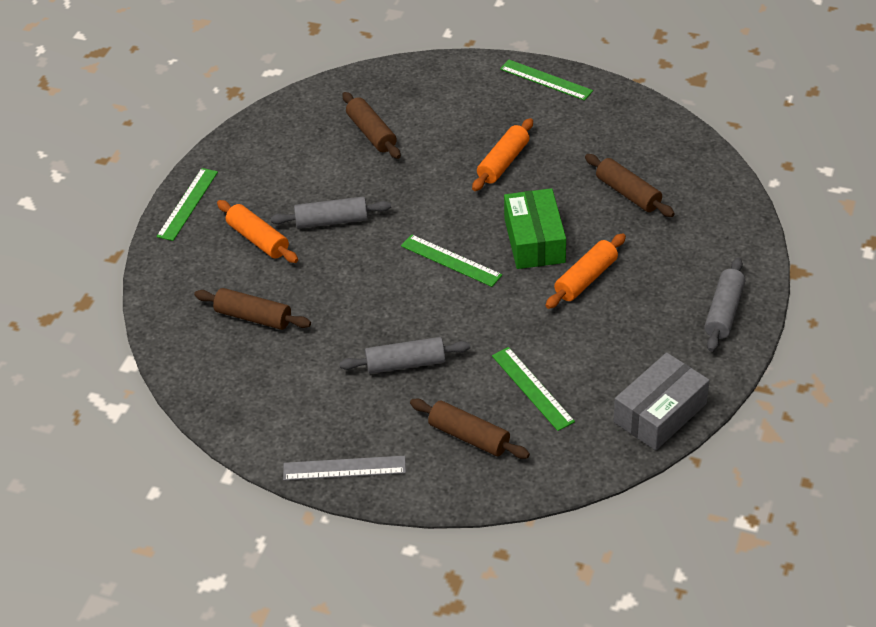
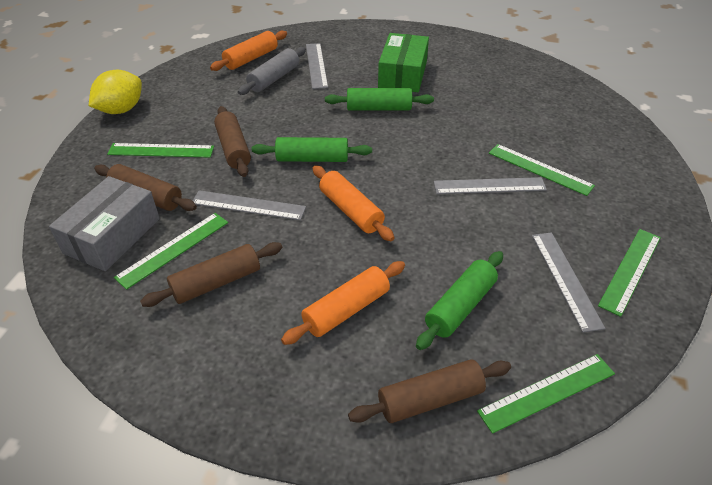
green rolling pin: none = 0 -> [252,137,372,162] [325,88,434,110] [416,251,503,350] = 3
green ruler: [156,168,218,241] [401,234,502,287] [492,347,575,431] [500,60,593,101] = 4 -> [107,143,214,158] [114,213,228,290] [477,354,615,434] [489,144,595,196] [598,229,661,317] = 5
grey rolling pin: [270,197,391,229] [339,337,470,374] [704,258,745,352] = 3 -> [238,47,306,95] = 1
grey ruler: [283,456,406,481] = 1 -> [193,190,306,220] [306,43,328,89] [434,177,547,194] [532,232,606,333] = 4
yellow lemon: none = 0 -> [89,70,142,114] = 1

